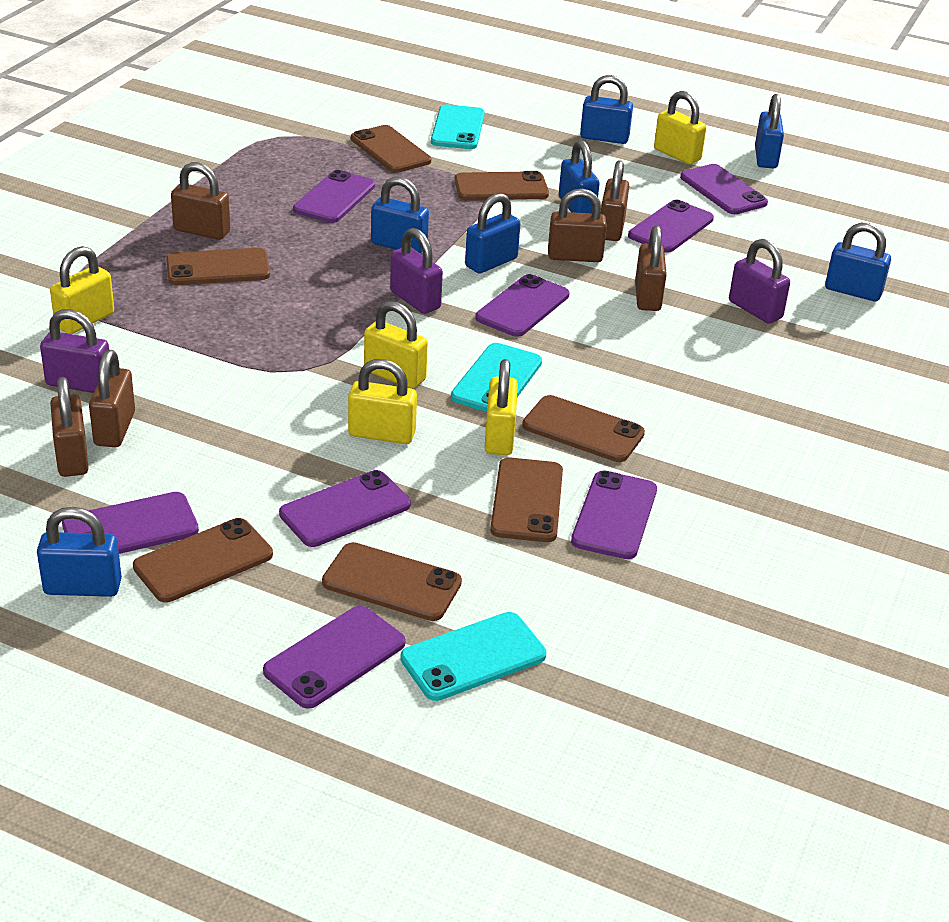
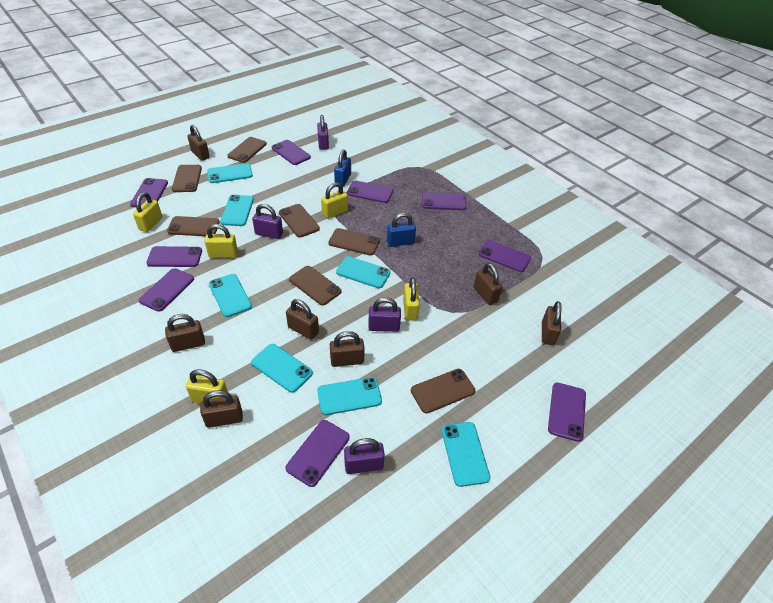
blue padlock: [37,507,122,597] [371,177,429,254] [465,193,521,274] [559,140,600,213] [580,75,633,144] [755,94,784,168] [825,223,891,301] = 7 -> [334,150,351,186] [387,213,416,247] = 2
brown padlock: [50,377,89,477] [89,350,135,447] [171,162,230,240] [548,188,607,262] [601,160,629,241] [635,226,667,311] = 6 -> [165,314,205,352] [187,125,210,161] [200,390,243,428] [286,299,319,340] [330,331,364,367] [474,263,502,305] [542,301,562,345] = 7
purple padlock: [40,309,109,393] [390,228,443,314] [729,239,790,324] = 3 -> [252,204,283,239] [317,115,329,150] [344,438,385,474] [368,297,401,332] = 4
purple phone: [62,492,199,554] [263,606,406,709] [279,470,411,547] [293,170,375,223] [475,274,569,337] [571,471,657,559] [628,200,714,253] [680,164,768,214] = 8 -> [130,178,168,207] [139,268,194,312] [146,246,202,267] [272,140,311,165] [286,420,350,487] [347,181,393,203] [422,192,467,210] [479,240,531,272] [548,383,586,442] = 9
turquoise phone: [400,612,547,701] [431,105,485,149] [451,343,542,412] = 3 -> [207,163,253,183] [209,274,252,317] [220,195,254,226] [251,344,313,393] [317,377,382,415] [336,256,391,288] [442,422,490,487] = 7

